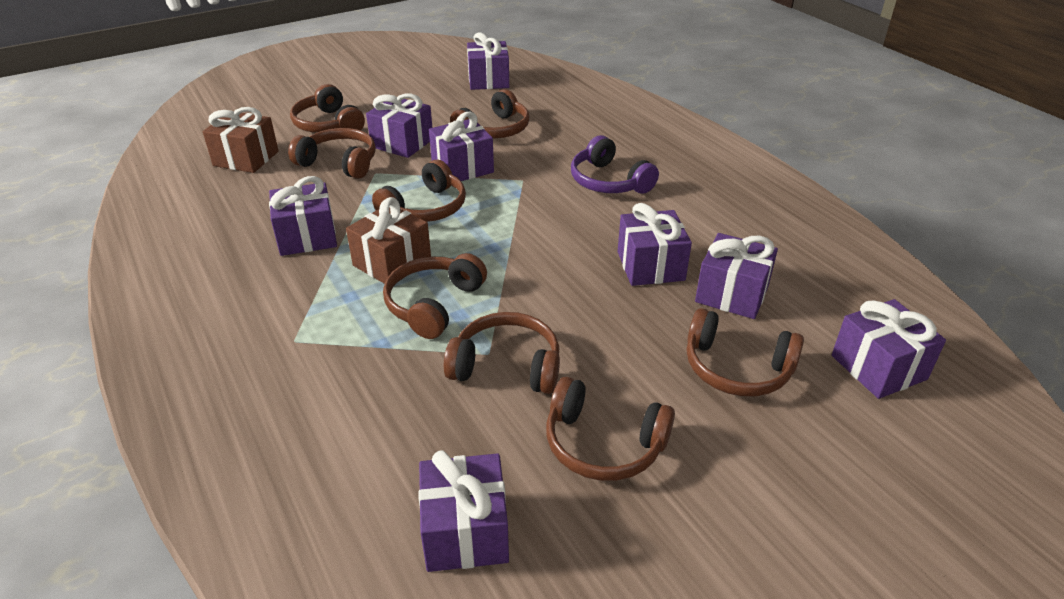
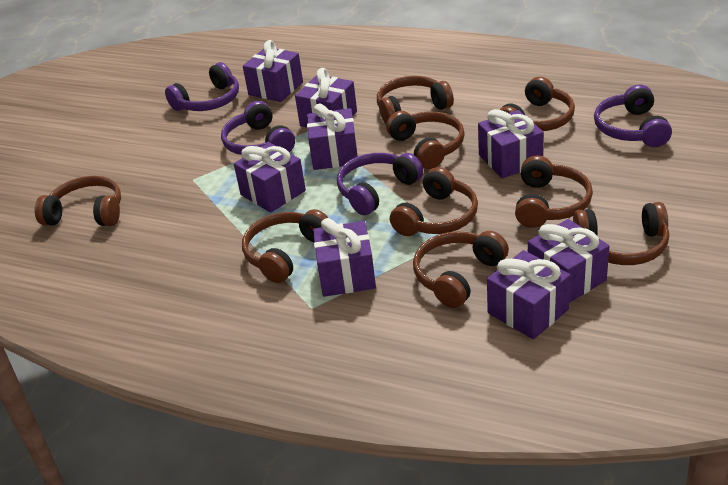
brown gift: [203,107,279,173] [346,197,431,284] = 2 -> none = 0
brown headphones: [288,128,376,179] [290,84,365,133] [372,160,466,222] [383,253,487,339] [444,312,560,394] [450,89,530,138] [546,377,675,481] [687,308,804,397] = 8 -> [35,176,121,226] [242,209,328,283] [377,76,454,124] [386,111,465,169] [390,167,478,236] [413,231,509,308] [499,77,575,131] [515,155,593,228] [573,202,669,265] = 9
purple headphones: [571,135,659,194] = 1 -> [165,62,239,111] [221,101,295,155] [337,153,423,215] [594,85,672,147] = 4

